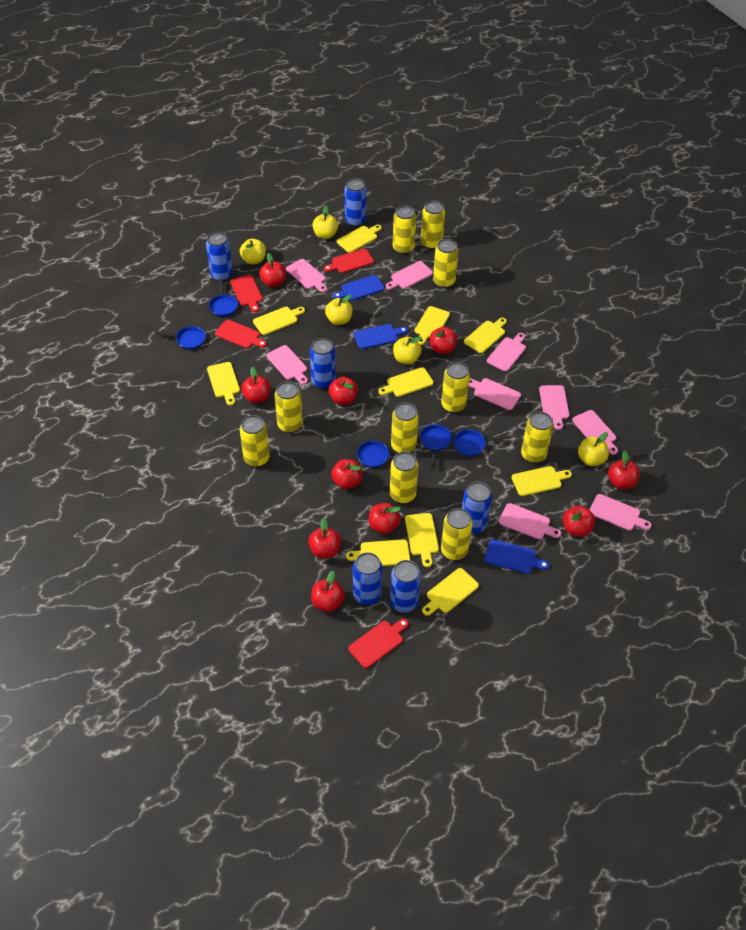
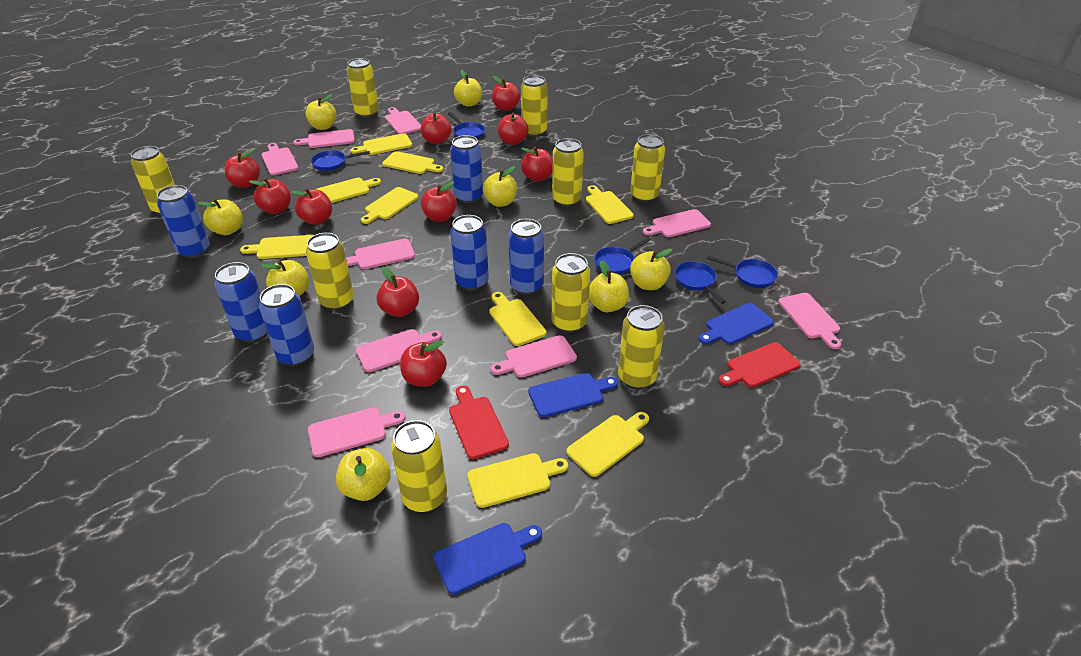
red cutting board: [215,320,267,348] [230,275,263,312] [324,249,374,273] [348,619,409,668] = 4 -> [449,385,509,459] [719,342,800,387] = 2
yellow apple: [240,239,266,265] [313,206,338,239] [325,294,353,325] [393,336,422,364] [578,432,609,466] = 5 -> [198,198,243,235] [261,260,309,296] [305,94,337,130] [336,448,391,501] [454,70,482,107] [483,166,517,207] [589,260,629,313] [630,249,673,290] = 8
yellow can: [240,415,270,467] [275,381,303,433] [390,452,418,504] [391,403,419,453] [393,205,416,254] [421,201,445,249] [433,239,459,288] [441,362,470,413] [441,508,473,560] [521,412,554,463] = 10 -> [130,146,175,215] [306,233,354,311] [347,58,379,118] [391,420,447,513] [521,75,548,137] [552,138,584,207] [552,253,590,333] [618,305,665,389] [630,134,665,202] = 9
yellow cutting board: [207,362,240,405] [253,307,305,335] [337,225,382,253] [346,539,410,566] [378,367,434,397] [405,513,439,567] [414,306,450,345] [422,568,479,616] [464,318,507,353] [512,466,572,496] = 10 -> [240,235,314,259] [317,178,381,203] [351,133,413,155] [361,187,419,224] [382,151,444,174] [467,453,568,508] [489,292,547,346] [566,412,649,477] [586,185,634,224] = 9

